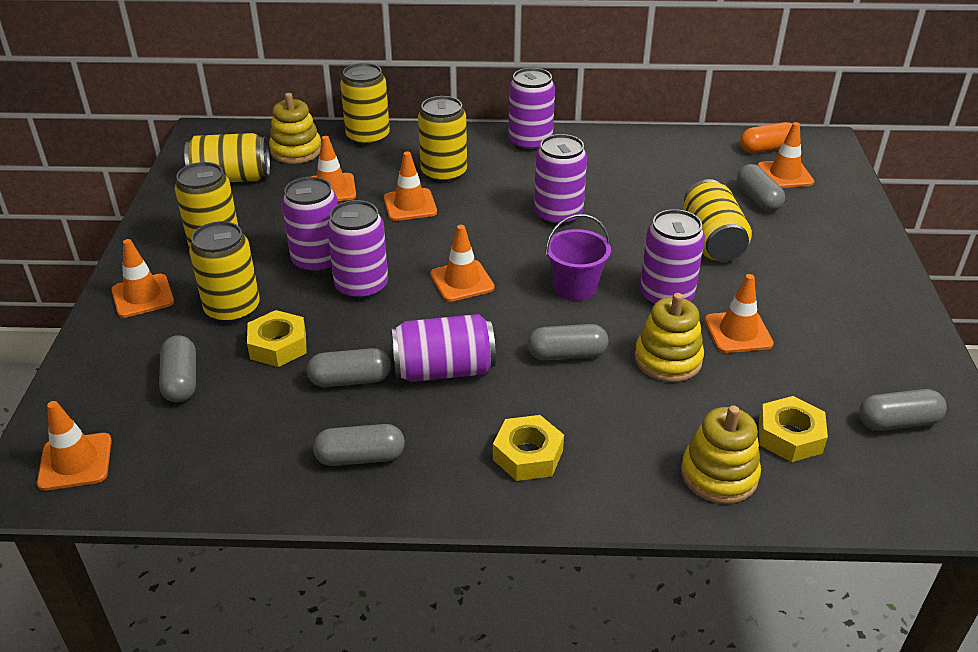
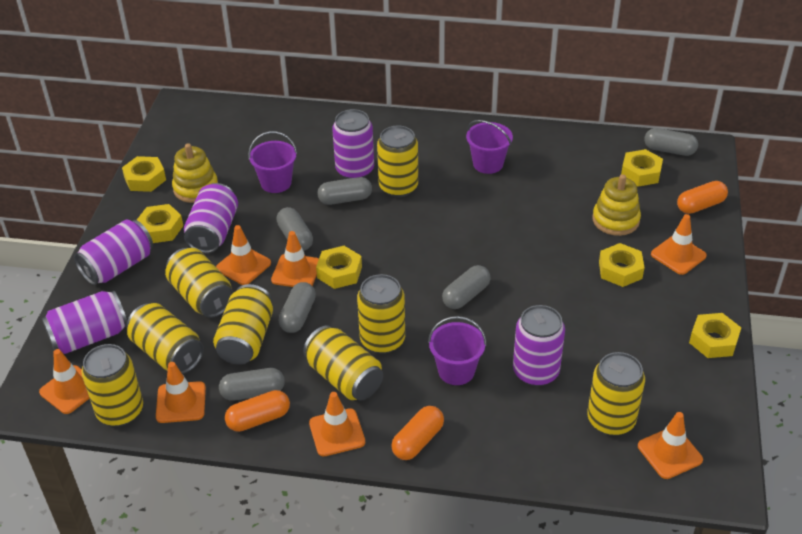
orange capsule: [740,122,792,153] = 1 -> [225,390,290,432] [391,406,444,460] [677,181,728,214] = 3
purple bucket: [545,214,611,301] = 1 -> [248,131,297,193] [428,316,487,385] [466,120,513,174] = 3
purple can: [282,177,338,274] [327,200,388,300] [391,314,496,382] [508,68,555,152] [534,134,587,226] [640,209,705,306] = 6 -> [42,291,127,354] [74,219,153,285] [184,183,238,253] [332,109,374,179] [513,305,565,386] = 5
yellow can: [175,162,238,247] [184,133,270,182] [189,221,260,324] [340,63,390,146] [418,96,467,183] [683,179,752,261] = 6 -> [81,344,143,426] [127,303,204,374] [165,248,234,318] [213,284,273,364] [303,325,383,401] [357,274,405,354] [377,126,418,197] [587,352,645,436] = 8
yellow nut: [247,310,307,367] [493,415,564,481] [759,396,828,462] = 3 -> [122,156,166,192] [137,204,183,243] [316,246,362,289] [599,243,644,287] [621,149,663,187] [689,313,741,358] = 6
yellow stacking toy: [269,93,321,164] [634,293,704,382] [681,405,761,504] = 3 -> [172,143,218,203] [592,174,641,236] = 2

